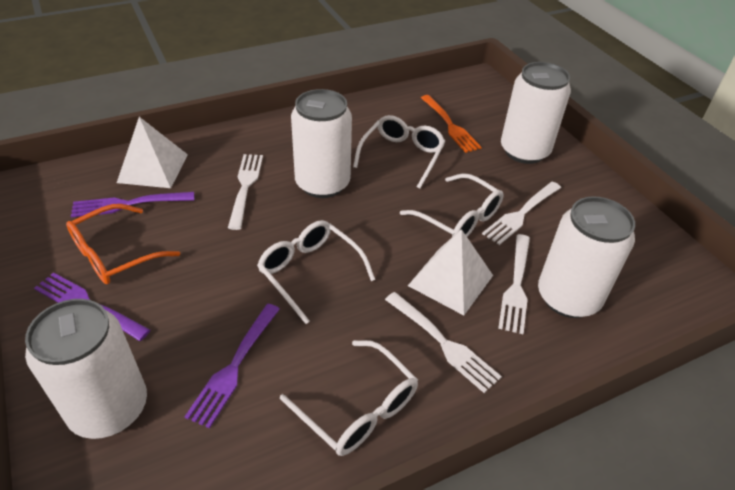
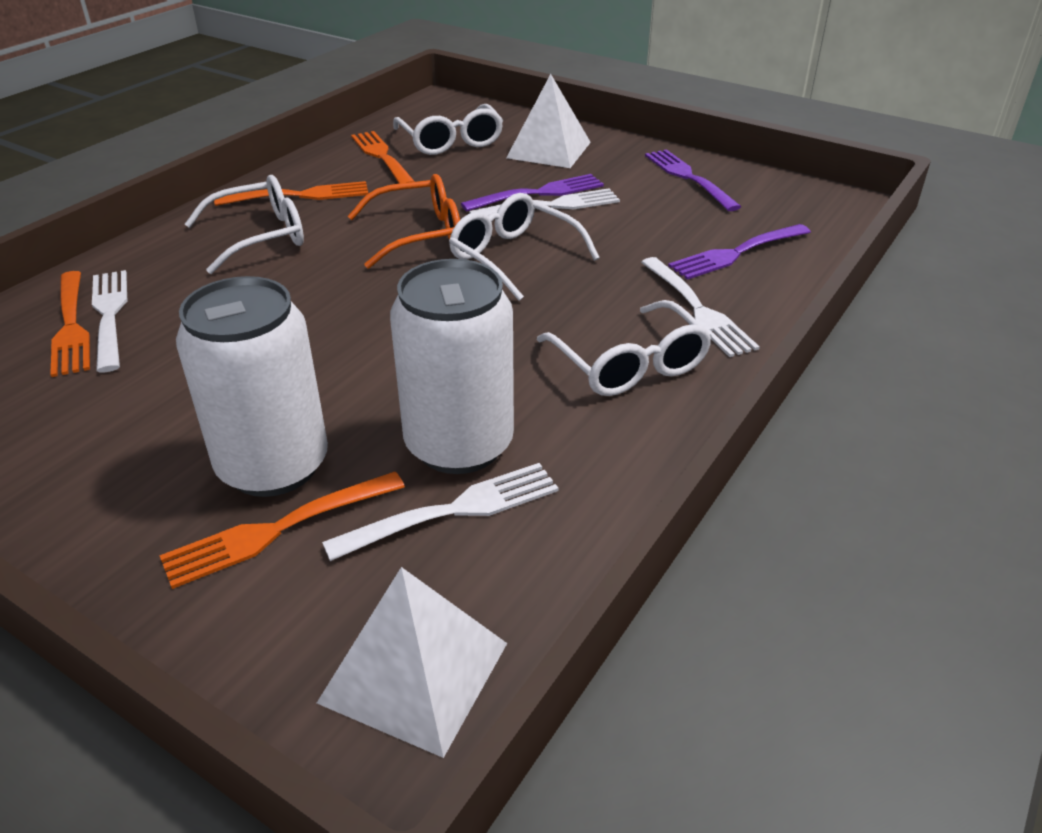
orange fork: [421,95,482,153] = 1 -> [50,271,90,377] [159,472,405,589] [214,181,368,206] [351,131,415,183] = 4
white can: [25,299,147,439] [291,89,352,198] [501,62,571,164] [538,196,635,318] = 4 -> [176,276,328,497] [390,259,514,474] = 2

